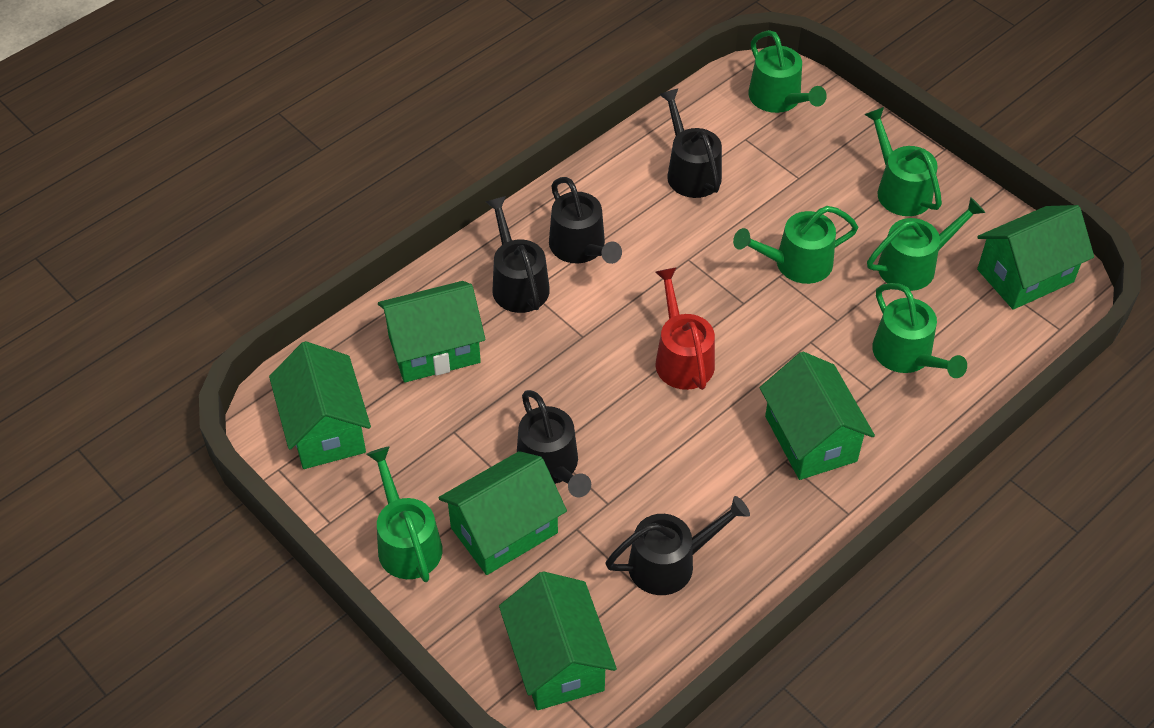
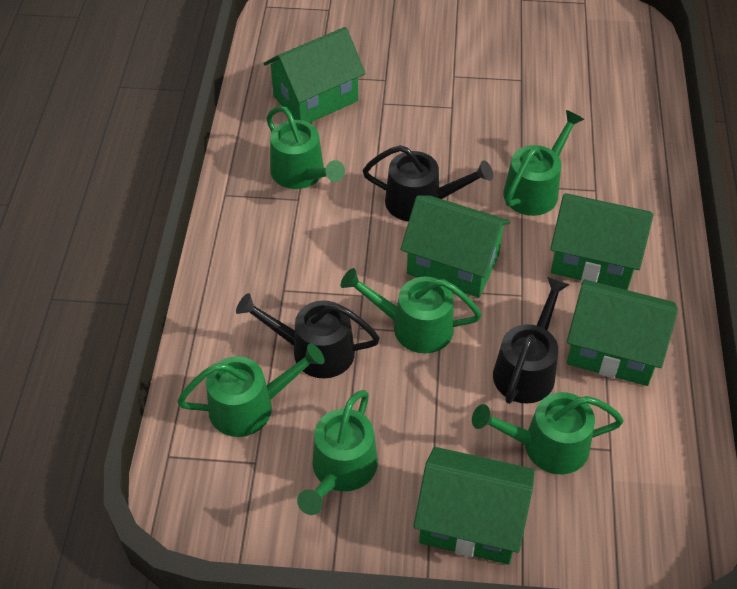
black watering can: [486,196,550,313] [517,390,591,497] [549,177,622,264] [605,496,750,595] [659,88,722,198] = 5 -> [236,293,380,378] [363,145,493,222] [493,277,569,404] = 3
green house: [269,341,371,469] [378,281,485,383] [438,451,567,575] [499,571,617,710] [760,352,875,480] [977,205,1094,310] = 6 -> [264,27,366,123] [401,195,511,298] [413,447,535,564] [550,193,654,290] [567,279,678,386] = 5
red watering can: [655,267,715,390] = 1 -> none = 0

